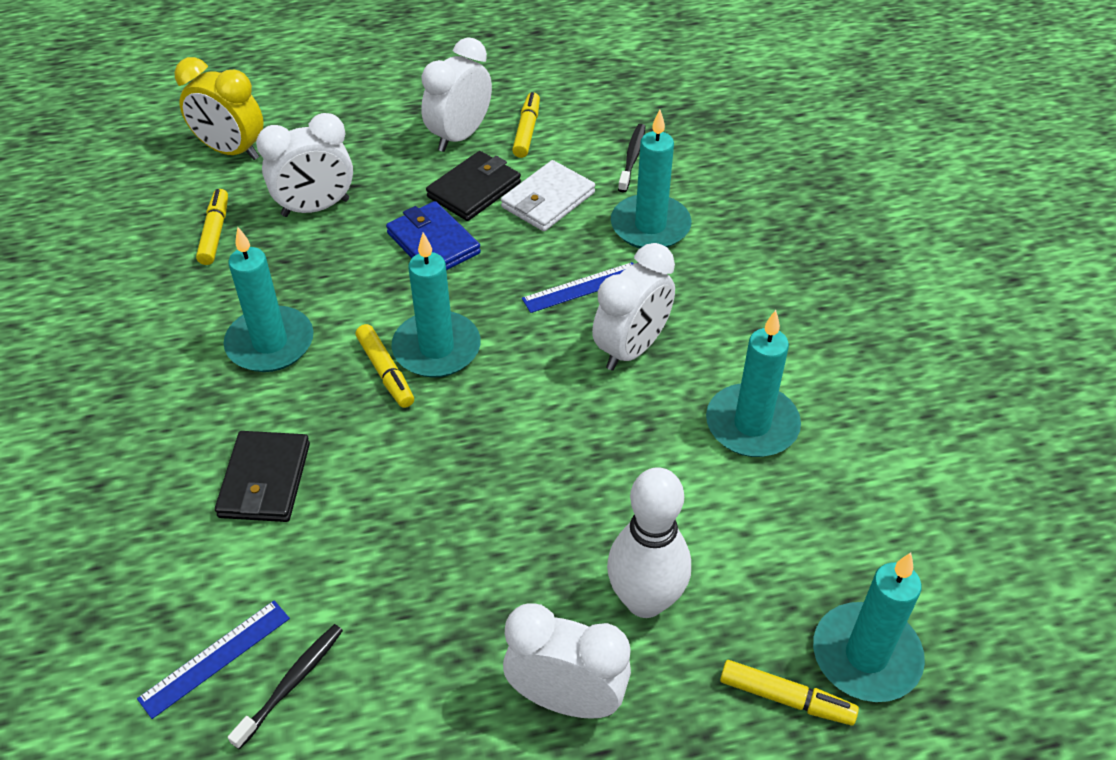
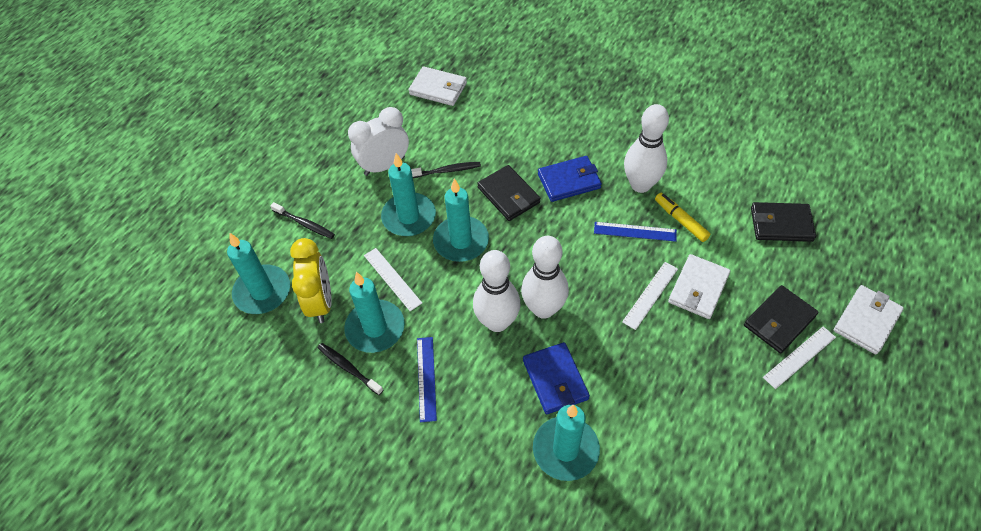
black toothbrush: [228,624,343,750] [618,124,646,193] = 2 -> [270,202,335,239] [318,343,383,395] [411,162,481,178] = 3
black wallet: [215,431,310,522] [426,151,521,221] = 2 -> [477,165,541,221] [744,285,819,353] [751,202,816,242] = 3
blue wallet: [386,201,481,270] = 1 -> [523,342,590,414] [538,156,602,202] = 2
white bowling pin: [607,467,691,618] = 1 -> [473,250,521,332] [521,236,569,319] [624,104,669,193] = 3
white clock: [256,113,353,217] [421,37,492,152] [503,603,631,719] [592,243,675,370] = 4 -> [348,107,409,176] = 1
white ruler: none = 0 -> [364,248,422,311] [622,262,678,330] [763,326,836,389] = 3
white wallet: [501,160,595,231] = 1 -> [409,66,467,106] [668,254,730,319] [834,285,904,355] = 3
yellow marker: [196,189,228,265] [355,324,414,408] [512,92,540,158] [720,660,859,725] = 4 -> [655,193,711,242] = 1

